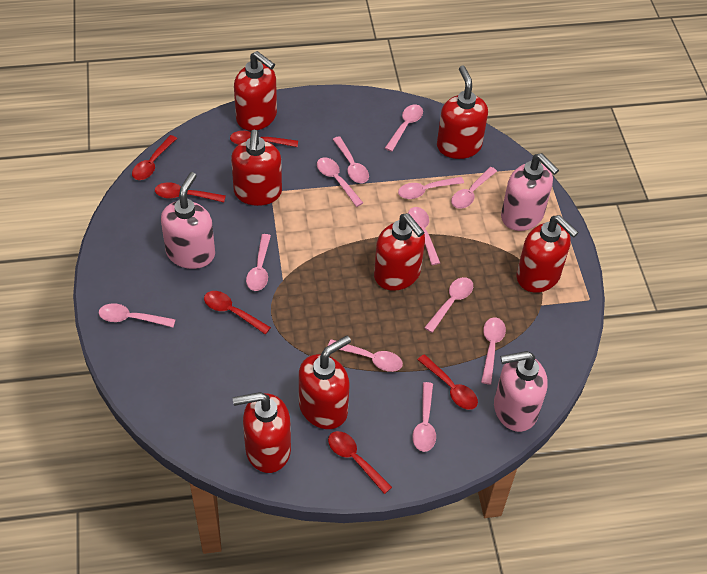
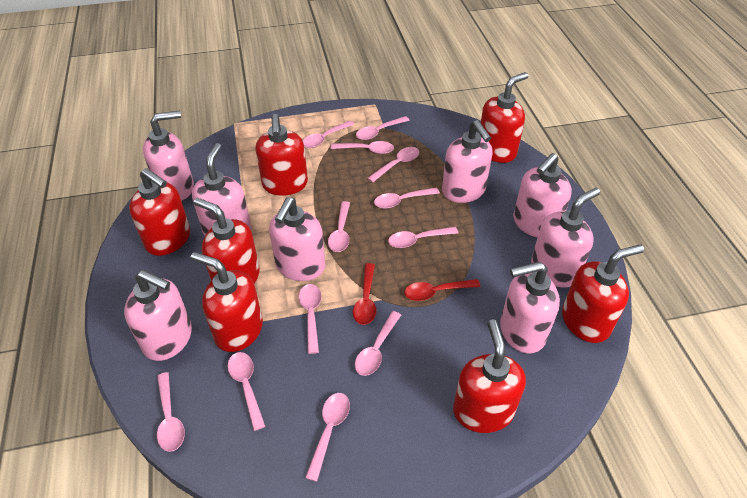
pink soap dispenser: [161,172,215,269] [494,351,548,432] [501,153,559,231] = 3 -> [124,270,192,361] [143,111,194,201] [192,143,251,236] [269,197,325,281] [442,120,493,203] [500,262,560,354] [513,153,572,238] [531,188,600,287] = 8
red spoon: [132,135,177,180] [155,182,226,202] [204,291,271,334] [230,131,298,147] [328,431,392,494] [417,354,478,410] = 6 -> [353,263,376,325] [404,279,481,301] = 2

